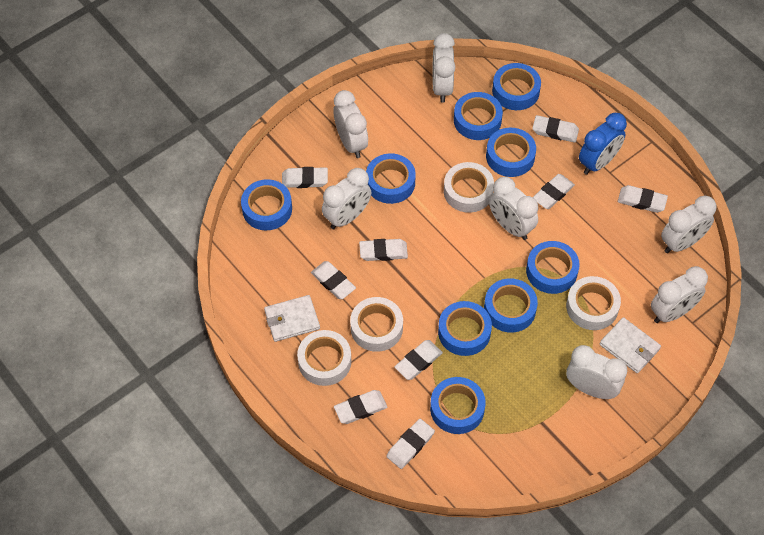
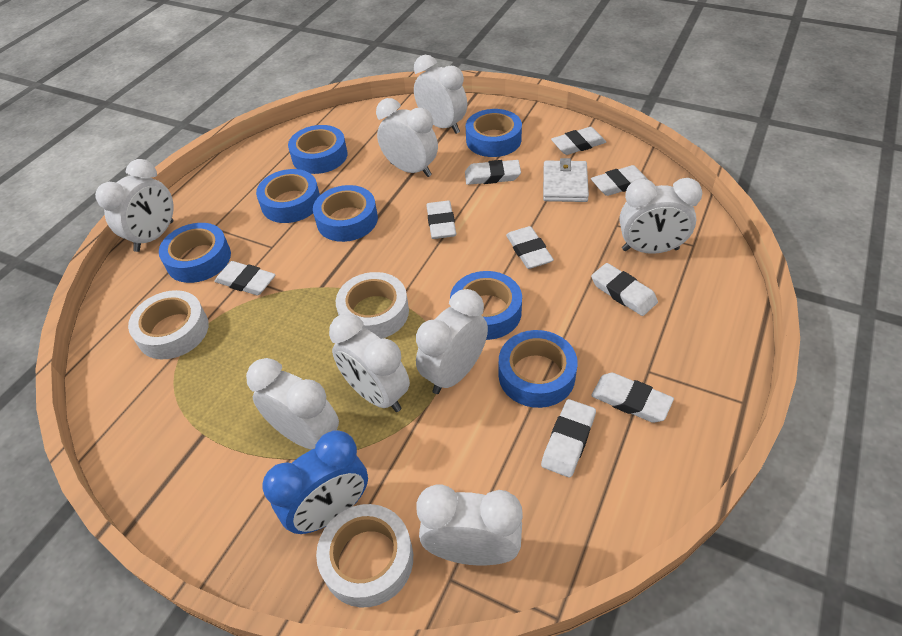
blue tape: [241,179,292,230] [366,153,416,204] [430,377,486,434] [438,301,492,356] [454,92,503,140] [484,278,538,333] [486,128,536,177] [492,63,541,110] [526,241,580,294] = 9 -> [159,223,231,283] [256,169,320,223] [288,125,348,174] [313,185,378,242] [450,271,522,340] [466,109,522,157] [499,330,578,408] = 7
white clock: [322,168,371,229] [334,90,368,158] [432,33,455,103] [489,177,538,240] [566,345,627,399] [651,266,708,323] [661,196,716,253] = 7 -> [95,159,173,252] [246,358,339,450] [329,314,410,412] [376,98,438,177] [414,55,467,134] [416,289,488,394] [416,484,523,566] [619,178,702,254] = 8
white tape: [297,330,351,386] [350,297,403,352] [444,162,494,213] [566,276,621,330] = 4 -> [128,290,209,359] [316,504,413,608] [336,272,409,339] = 3
white wallet: [264,295,320,342] [600,317,661,373] = 2 -> [543,158,589,202] = 1

